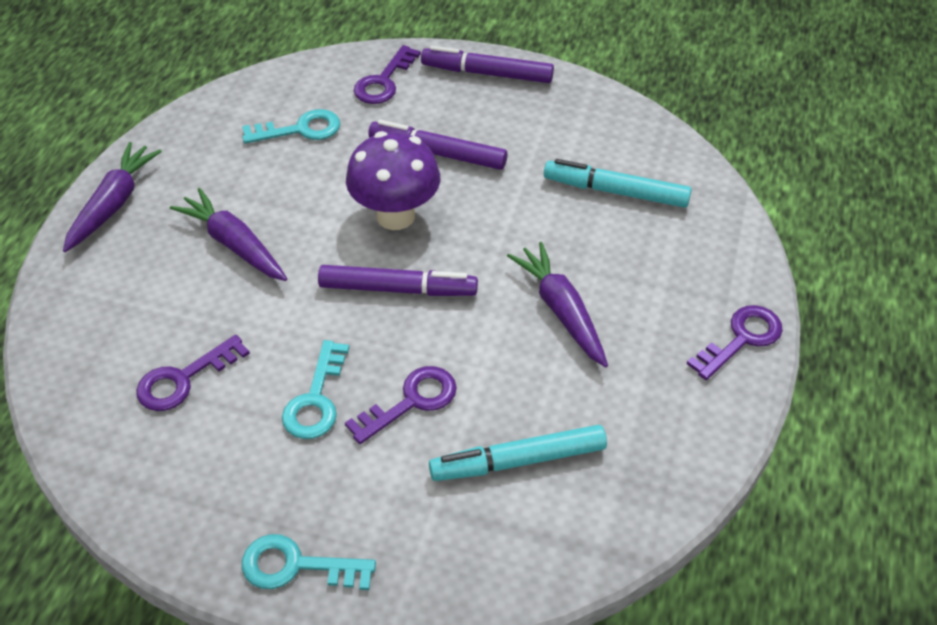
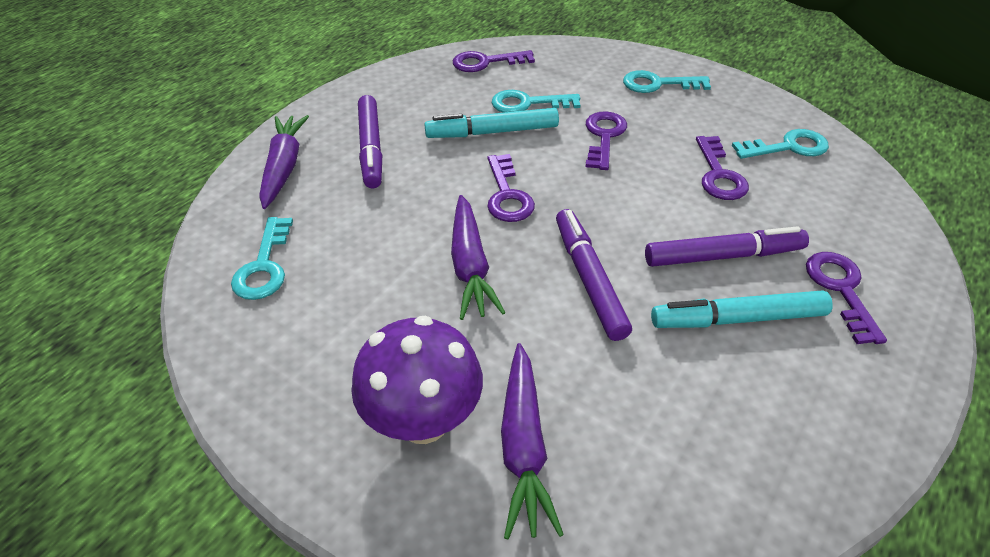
purple key: [136,335,250,411] [345,366,457,444] [354,45,421,104] [687,305,783,380] = 4 -> [453,50,535,72] [487,154,535,222] [586,112,627,170] [696,136,749,200] [806,252,887,344] = 5
turquoise key: [242,109,340,144] [242,534,376,590] [282,340,349,439] = 3 -> [231,217,293,300] [492,90,580,113] [623,70,711,93] [732,129,829,159] = 4

